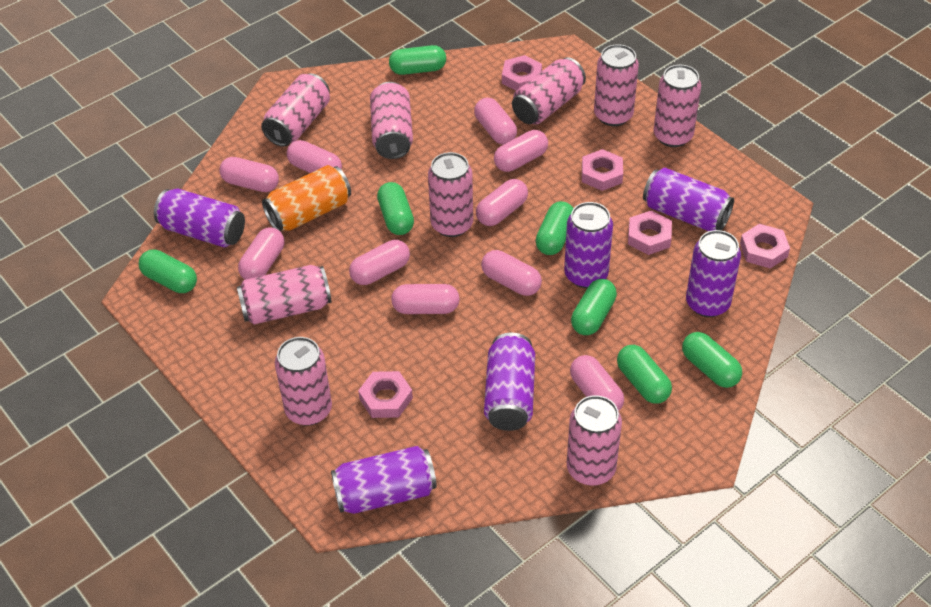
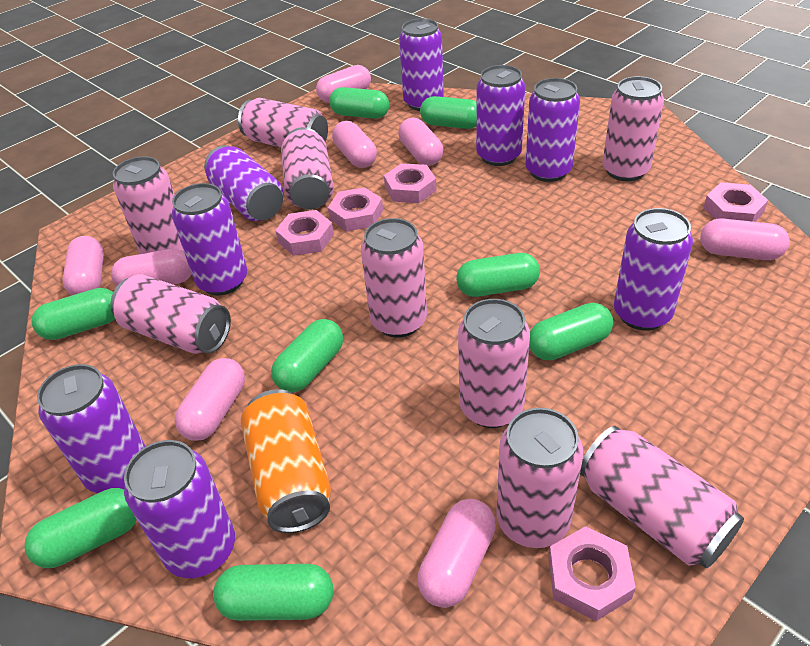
green capsule: [139,249,197,293] [377,182,414,235] [389,45,446,75] [535,201,574,255] [571,279,617,335] [617,345,672,404] [682,332,742,388] = 7 -> [24,488,137,568] [31,288,115,340] [213,564,333,621] [271,319,343,392] [329,87,389,119] [420,96,477,129] [456,253,540,297] [529,303,613,360] = 8
pink capsule: [219,157,279,192] [238,227,284,280] [287,140,342,173] [349,240,410,285] [391,284,460,314] [474,98,517,144] [476,179,528,226] [481,250,542,296] [494,130,548,172] [570,355,624,411] = 10 -> [63,236,104,295] [111,249,192,286] [175,358,245,441] [316,65,371,103] [332,121,377,168] [398,118,443,166] [417,499,496,608] [700,218,790,260] = 8
purple can: [154,189,245,248] [331,446,437,514] [484,333,535,431] [564,202,613,288] [643,168,734,231] [686,230,741,317] = 6 -> [37,364,146,493] [124,440,235,578] [172,183,247,295] [204,145,283,221] [399,18,444,111] [476,65,525,166] [525,78,580,182] [614,208,693,330] = 8

